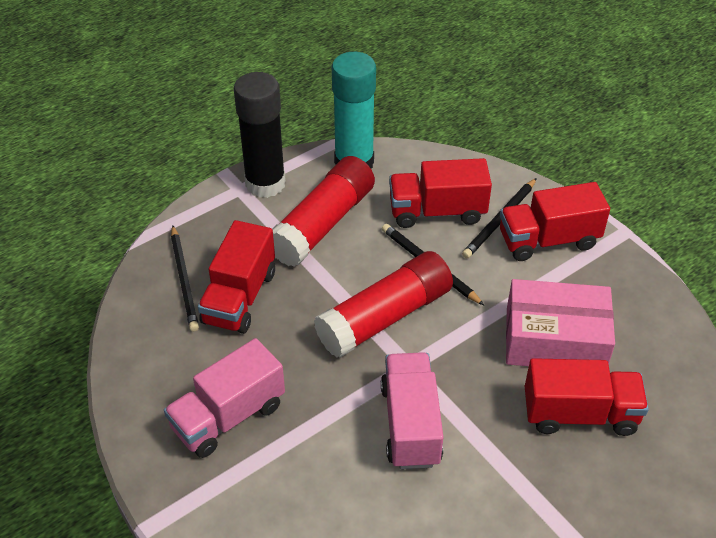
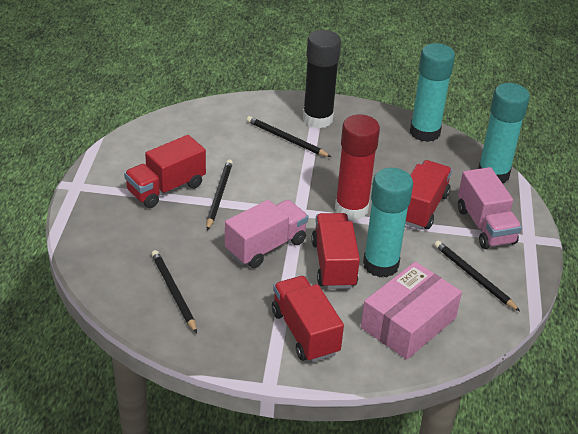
black pencil: [171,225,199,332] [382,224,484,305] [462,178,537,259] = 3 -> [151,250,197,333] [207,159,233,230] [247,116,331,157] [434,241,520,311] = 4
red glue stick: [272,156,375,267] [314,251,453,358] = 2 -> [335,114,380,220] = 1
turquoise glue stick: [332,52,376,169] = 1 -> [363,168,413,277] [410,43,455,142] [478,83,530,183] = 3

